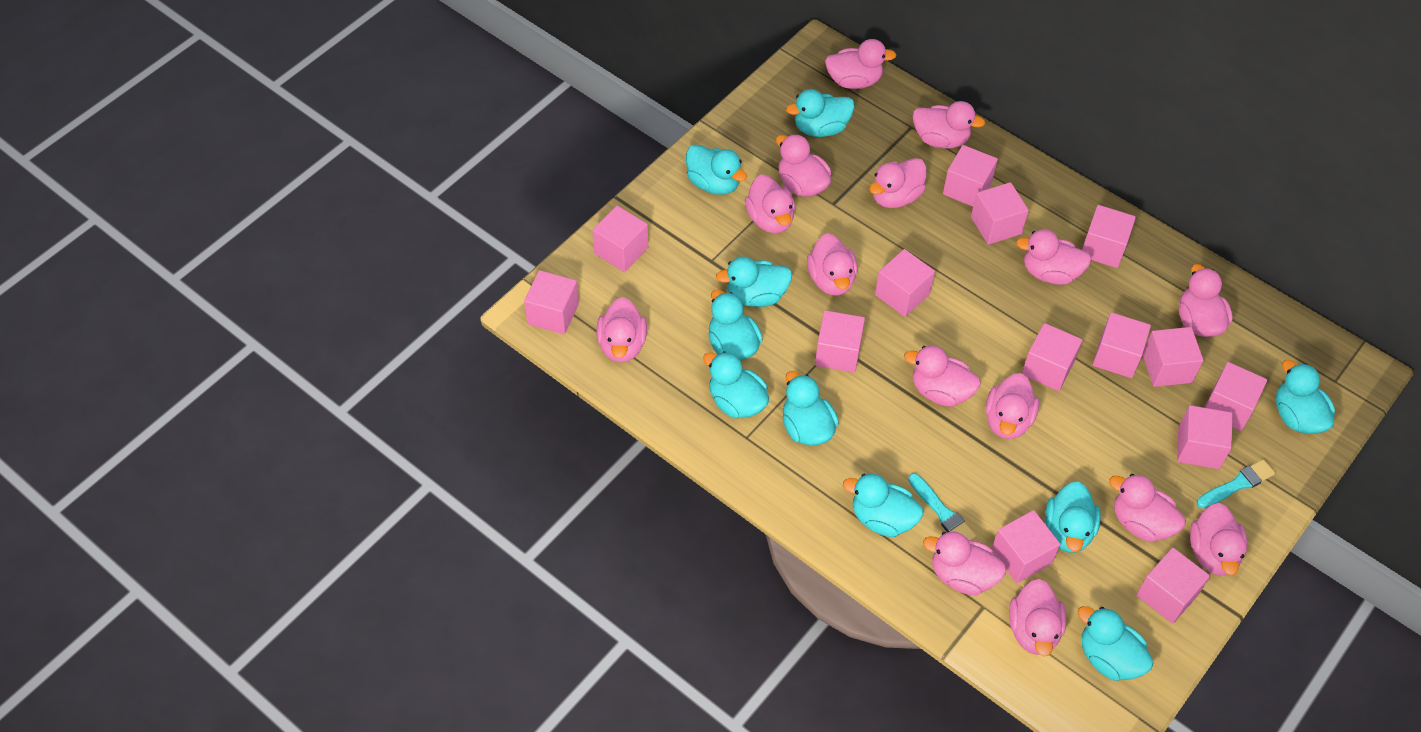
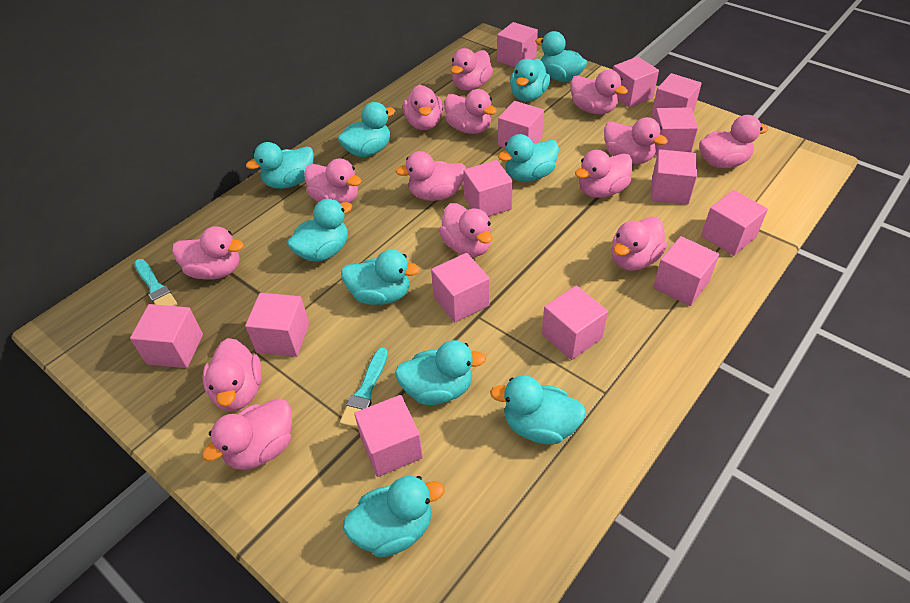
pink duck: [596,297,647,363] [745,174,795,233] [776,134,831,197] [807,233,857,296] [825,39,896,89] [869,158,927,208] [904,345,981,407] [913,101,985,149] [923,531,1006,596] [986,373,1039,439] [1009,579,1066,657] [1016,229,1091,285] [1109,474,1186,542] [1179,264,1233,337] [1190,503,1247,576] = 15 -> [172,226,244,280] [202,398,292,470] [203,338,262,411] [304,159,362,203] [396,151,466,201] [403,85,443,130] [439,203,492,257] [444,89,497,134] [451,48,493,90] [570,70,628,114] [575,150,633,198] [604,117,668,164] [611,217,667,271] [699,115,769,168] = 14

